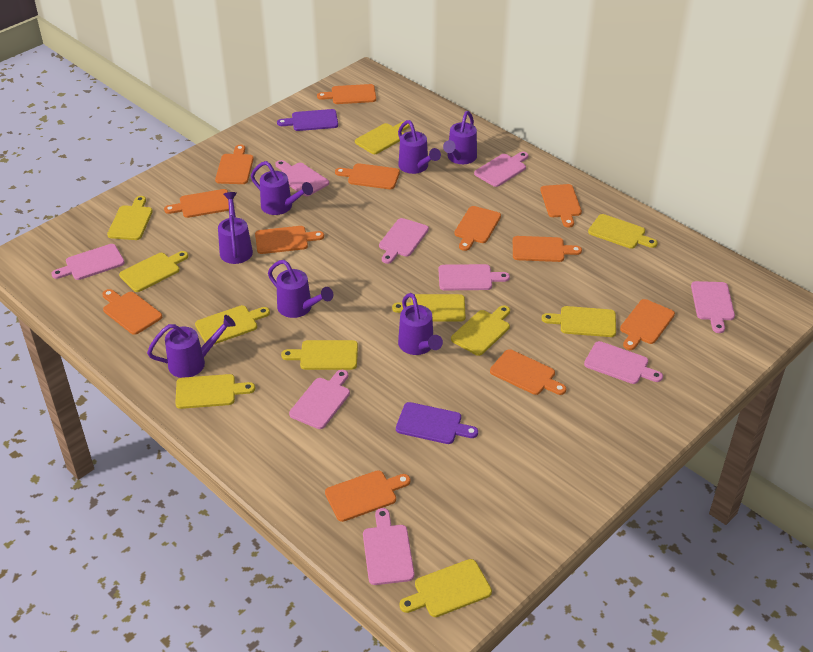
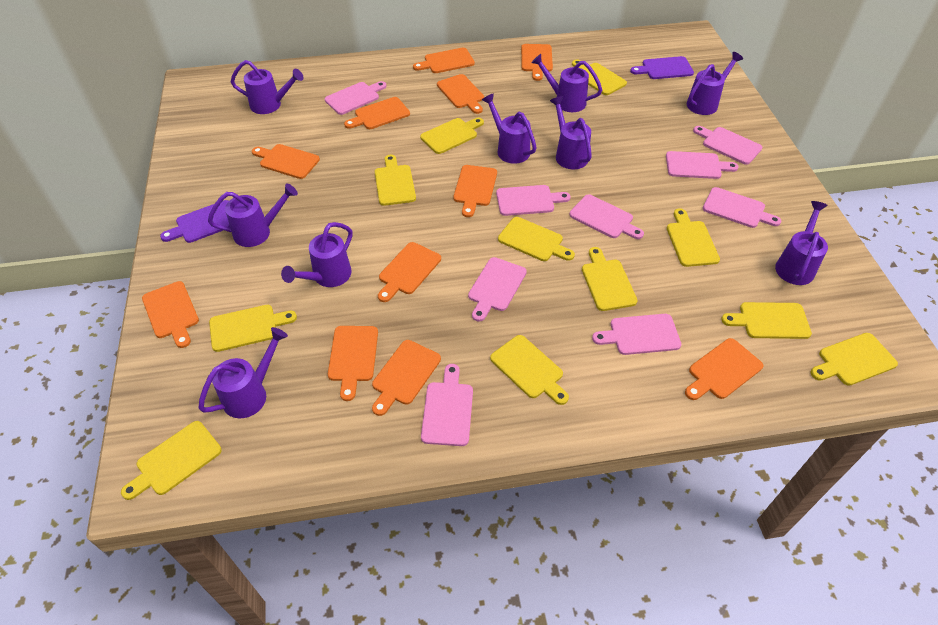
orange cutting board: [102,289,162,335] [164,189,229,218] [215,145,254,184] [255,226,324,254] [317,84,376,104] [325,470,410,522] [335,163,400,189] [454,206,501,251] [490,349,566,395] [513,236,582,262] [540,184,582,227] [620,299,675,350] = 12 -> [142,281,199,348] [252,144,320,179] [328,326,378,401] [344,97,410,129] [372,340,441,416] [378,242,441,302] [413,48,475,73] [437,74,484,114] [453,165,497,217] [521,44,553,81] [685,338,763,400] = 11
purple watering can: [147,315,236,378] [218,192,253,264] [251,161,313,215] [268,260,333,318] [398,120,441,174] [398,293,443,355] [443,111,477,164] = 7 -> [198,327,288,418] [208,183,298,247] [231,60,304,114] [281,222,352,287] [482,93,537,164] [531,54,602,112] [550,96,592,169] [687,52,743,115] [775,201,828,285] = 9

